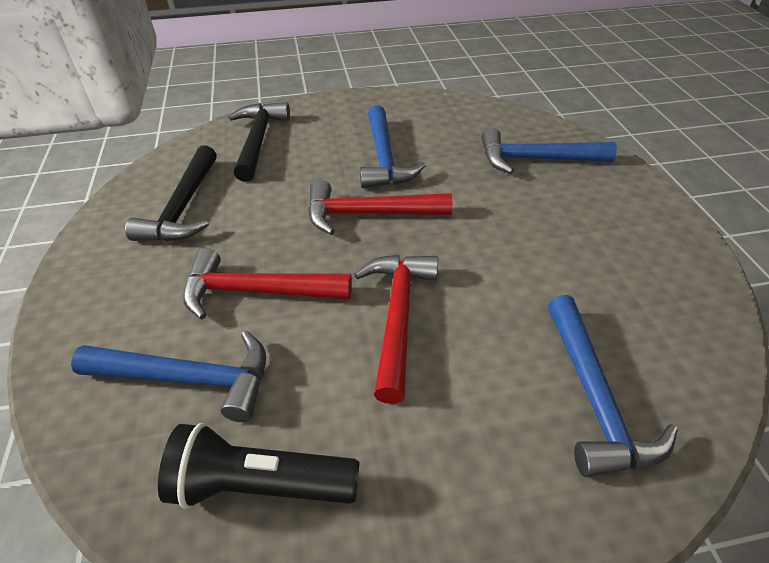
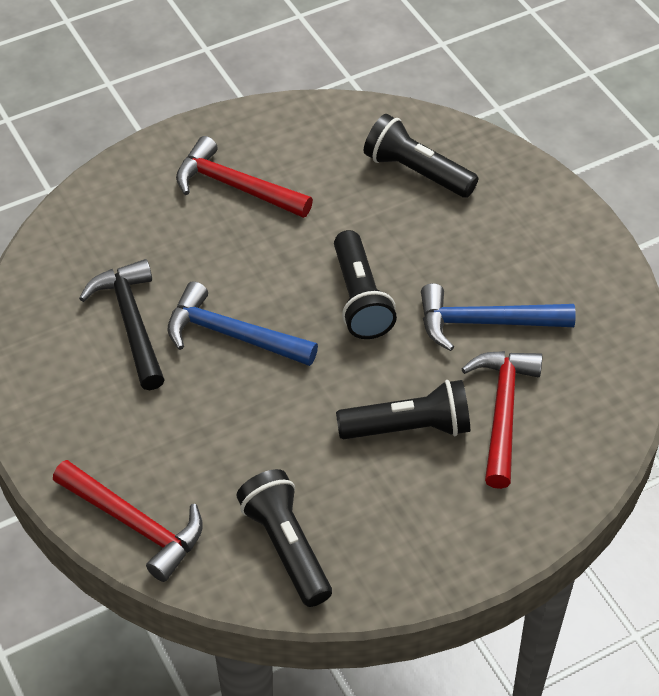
black flashlight: [158,423,360,509] = 1 -> [236,469,332,607] [334,230,397,339] [336,380,470,439] [364,114,478,198] = 4
black hammer: [125,145,217,242] [228,102,290,182] = 2 -> [79,259,165,390] = 1
blue hammer: [71,331,266,422] [360,105,426,188] [481,128,617,174] [548,295,678,477] = 4 -> [167,281,318,366] [421,283,576,351] = 2

